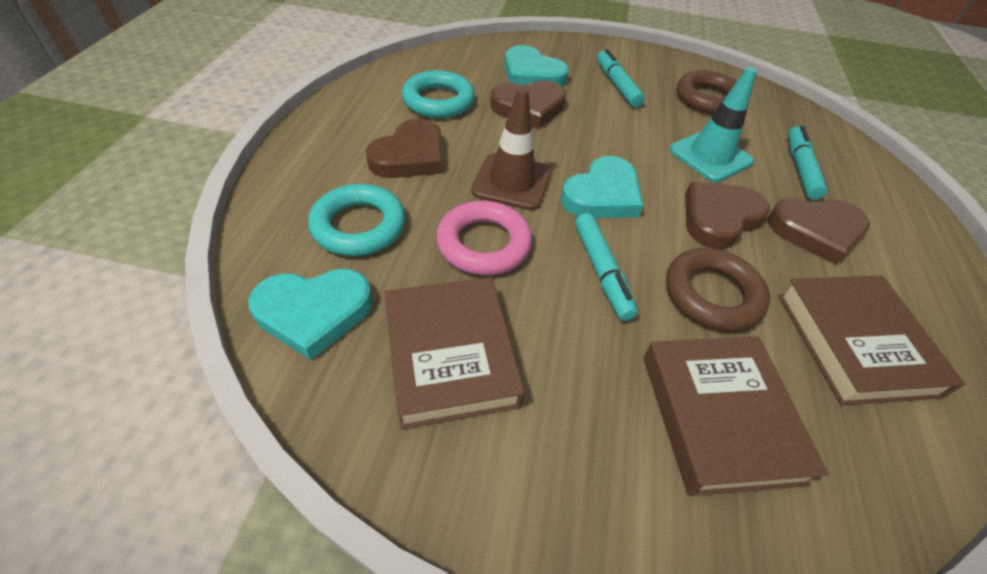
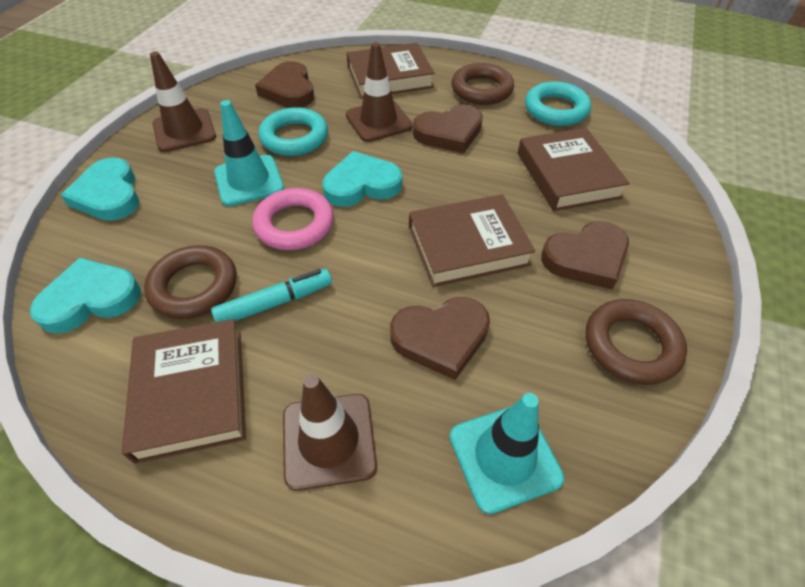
brown book: [384,277,525,429] [644,336,829,496] [778,275,965,405] = 3 -> [122,319,246,464] [347,43,434,99] [409,194,536,287] [518,128,630,211] = 4
brown ring: [666,248,770,331] [676,70,737,115] = 2 -> [144,245,237,319] [451,63,514,105] [586,299,687,385] = 3
brown traffic cone: [471,87,552,210] = 1 -> [150,52,216,152] [283,374,377,491] [346,42,413,142] = 3
turquoise marker: [575,213,638,321] [597,49,645,107] [788,126,828,200] = 3 -> [211,269,332,322] = 1
turquoise traffic cone: [669,67,757,182] = 1 -> [214,100,284,206] [450,393,564,514] = 2

